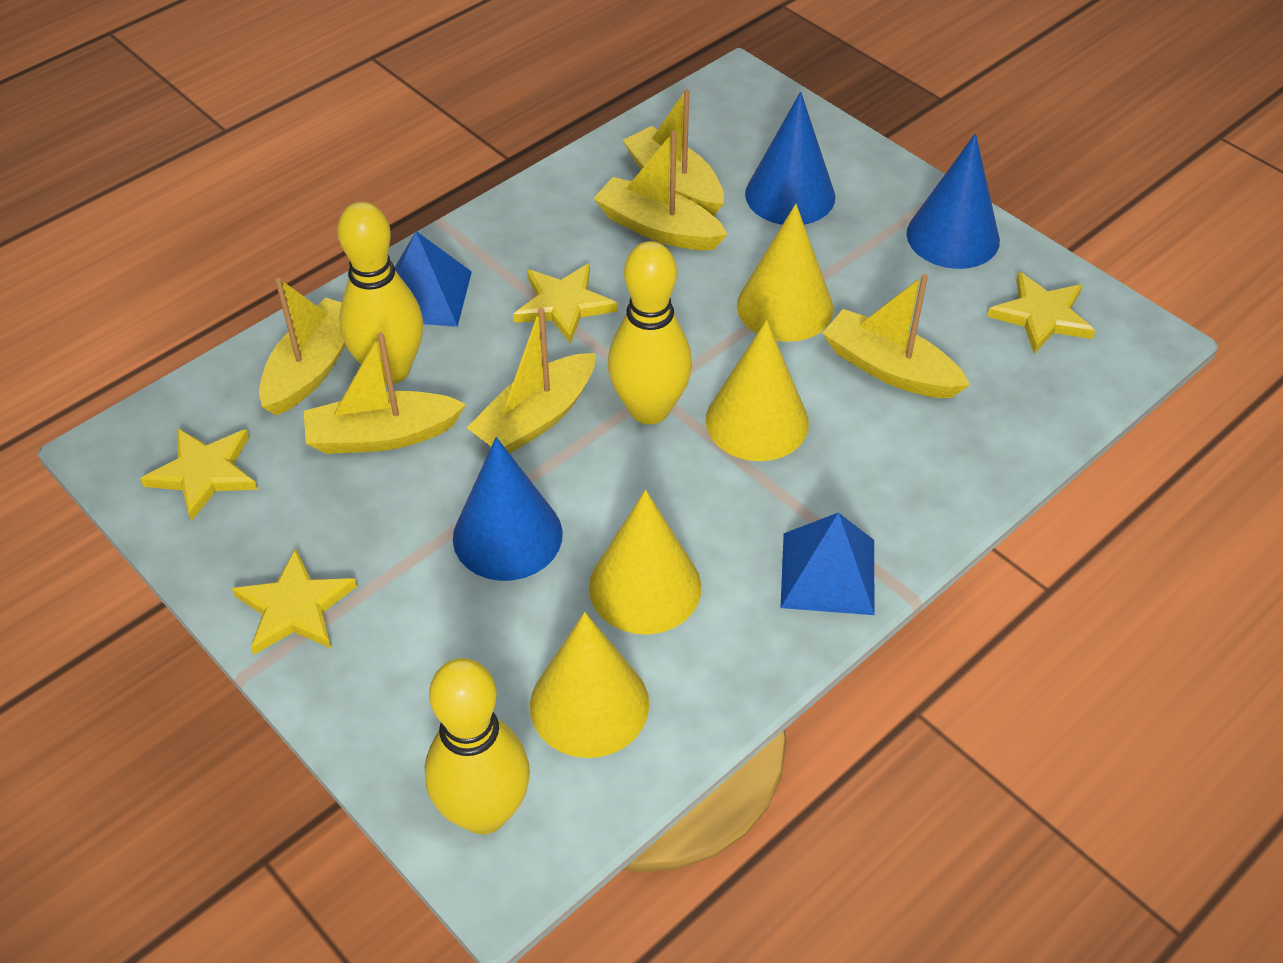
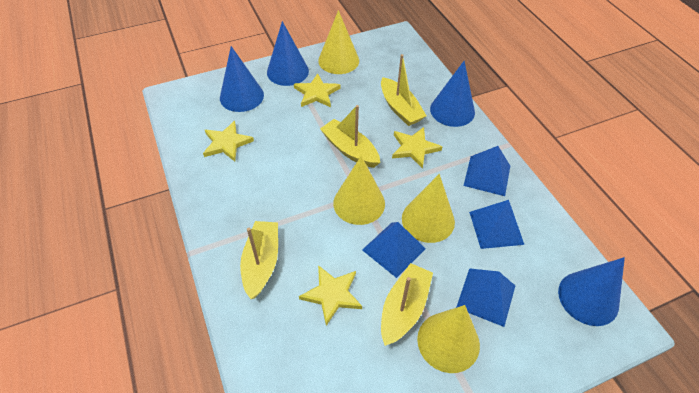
blue cone: [453,437,563,581] [745,92,835,225] [906,133,1000,269] = 3 -> [220,46,264,112] [267,21,309,86] [430,61,475,127] [558,257,625,326] = 4
blue pyramid: [395,231,472,327] [781,512,875,615] = 2 -> [362,222,426,278] [456,268,515,327] [464,146,510,196] [469,200,524,249] = 4
yellow boat: [259,278,346,415] [304,332,466,454] [467,308,595,454] [593,131,728,250] [622,89,724,216] [822,274,970,398] = 6 -> [240,221,278,299] [320,105,380,168] [381,54,427,126] [381,263,433,346] = 4
yellow bowling pin: [337,202,423,385] [425,658,530,834] [608,241,692,424] = 3 -> none = 0

